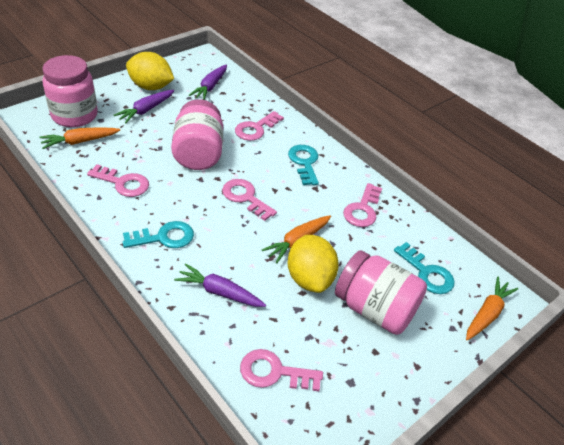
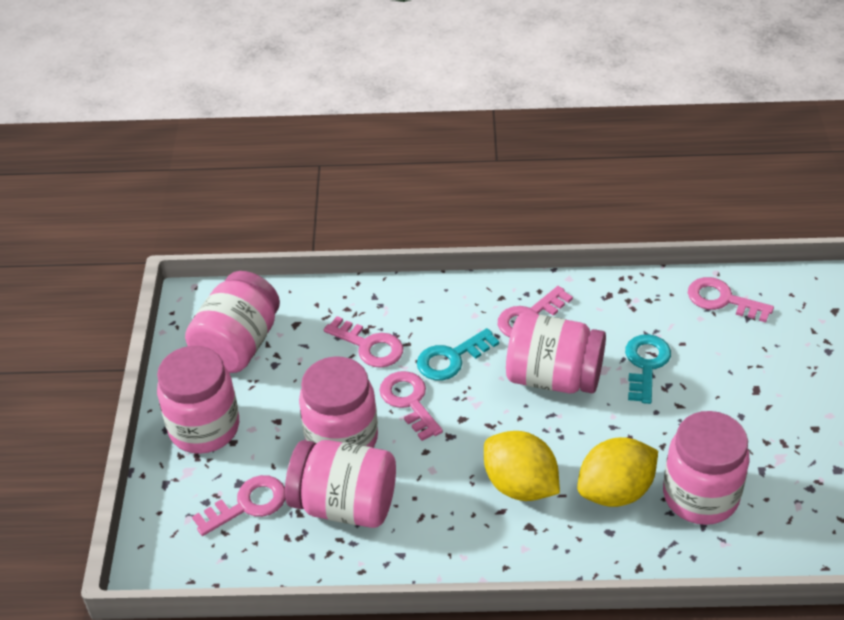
orange carrot: [39,127,120,149] [262,215,331,263] [466,277,518,341] = 3 -> none = 0
pink jar: [43,55,98,127] [171,99,223,170] [335,250,427,335] = 3 -> [157,346,239,454] [185,271,280,373] [285,440,396,528] [299,356,378,448] [506,313,606,393] [663,411,750,525] = 6
purple carrot: [114,90,174,124] [174,263,266,307] [189,65,227,100] = 3 -> none = 0
turquoise key: [123,221,194,248] [288,145,319,185] [394,242,455,294] = 3 -> [417,328,499,380] [625,334,671,404] = 2

